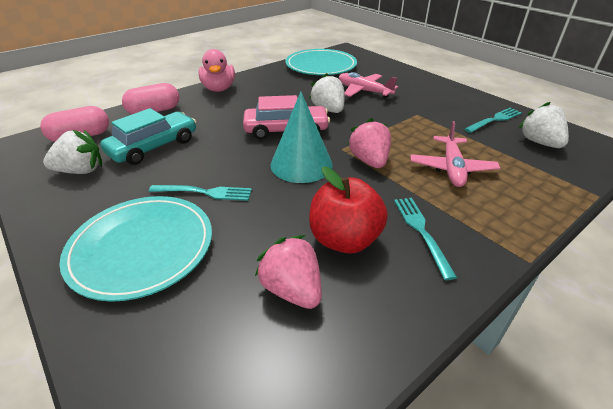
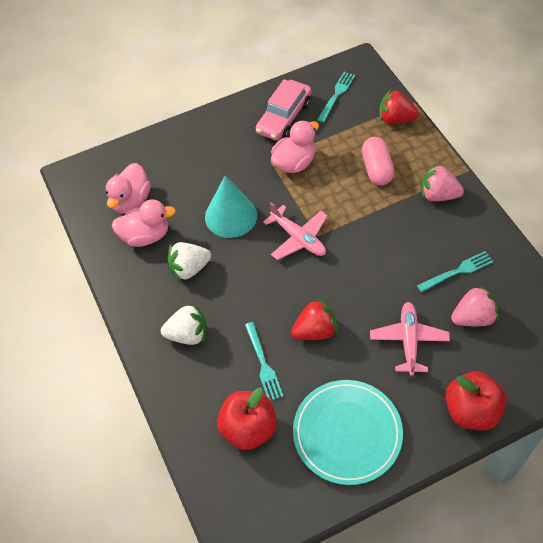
pink capsule: [40,106,109,142] [122,83,179,114] = 2 -> [362,137,394,185] = 1
pink duck: [199,49,235,92] = 1 -> [105,163,151,214] [112,199,176,247] [271,120,319,173] = 3
red apple: [309,167,388,253] = 1 -> [217,388,277,450] [445,372,507,431] = 2
red strawberry: none = 0 -> [291,298,338,340] [379,89,419,124] = 2
turquoise car: [100,108,196,165] = 1 -> none = 0
turquoise plate: [59,196,212,302] [286,49,357,75] = 2 -> [293,380,403,485] = 1
white strawberry: [43,130,102,174] [309,73,345,113] [518,102,569,148] = 3 -> [161,303,207,345] [168,242,211,281] = 2

